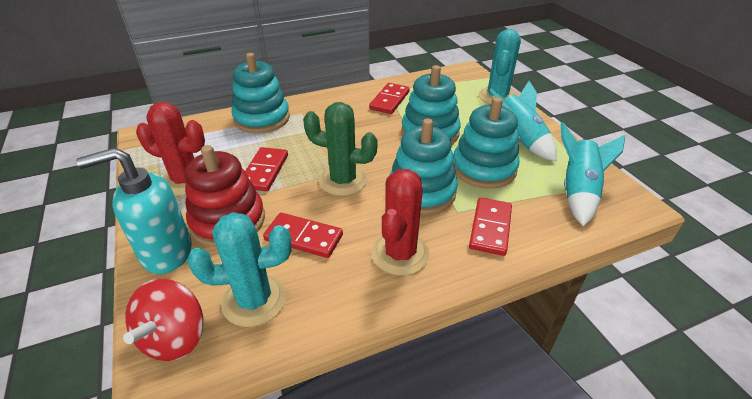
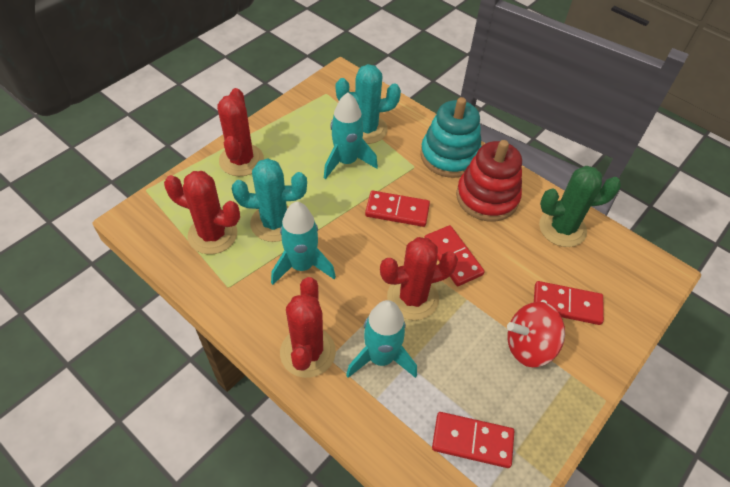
red cactus: [136,102,205,196] [372,169,429,276] = 2 -> [164,171,240,254] [217,88,264,176] [280,277,336,378] [380,237,458,320] = 4
turquoise rocket: [490,81,557,161] [561,122,625,226] = 2 -> [271,201,336,285] [324,93,378,179] [346,300,417,378] = 3
turquoise soap dispenser: [76,148,192,274] = 1 -> none = 0
turquoise stacking toy: [231,53,290,133] [389,118,458,215] [401,65,461,144] [453,97,519,189] = 4 -> [420,97,481,178] = 1

